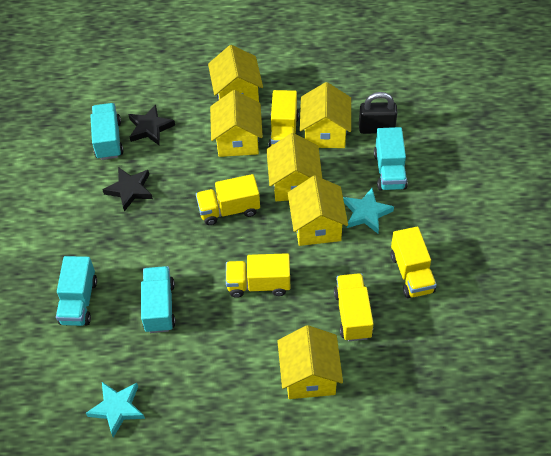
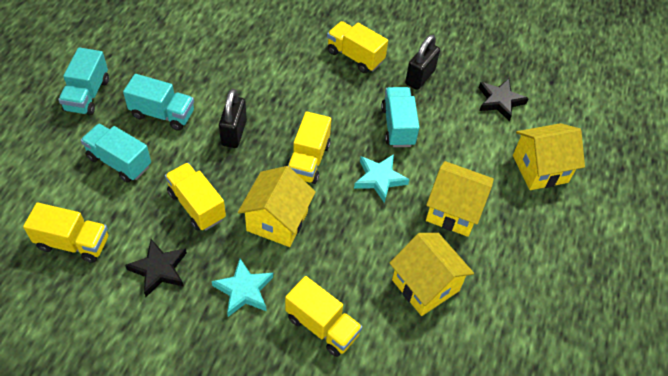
black padlock: [359,92,397,134] = 1 -> [219,89,247,148] [405,35,440,90] = 2
yellow house: [208,45,263,102] [210,90,263,157] [266,133,322,201] [277,325,343,399] [288,175,348,246] [300,82,351,148] = 6 -> [238,166,316,247] [390,233,474,316] [426,161,494,237] [513,123,585,190] = 4

